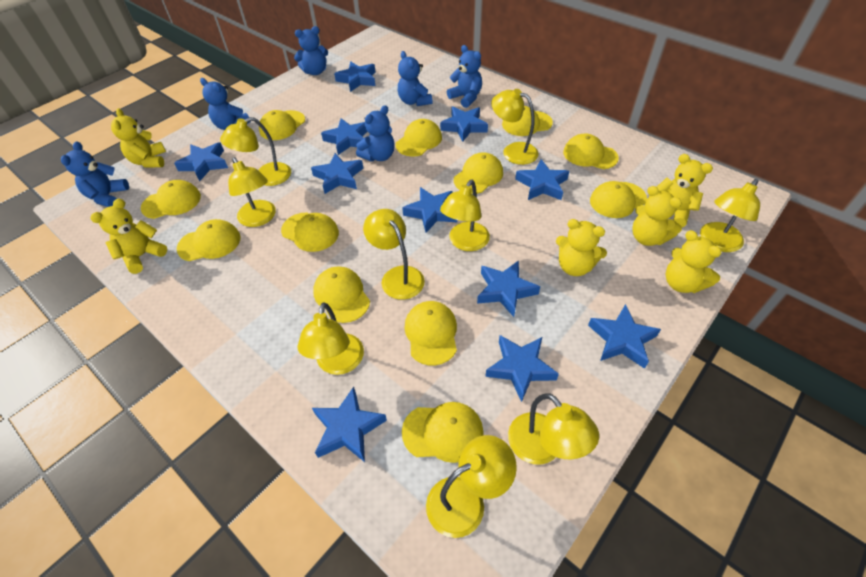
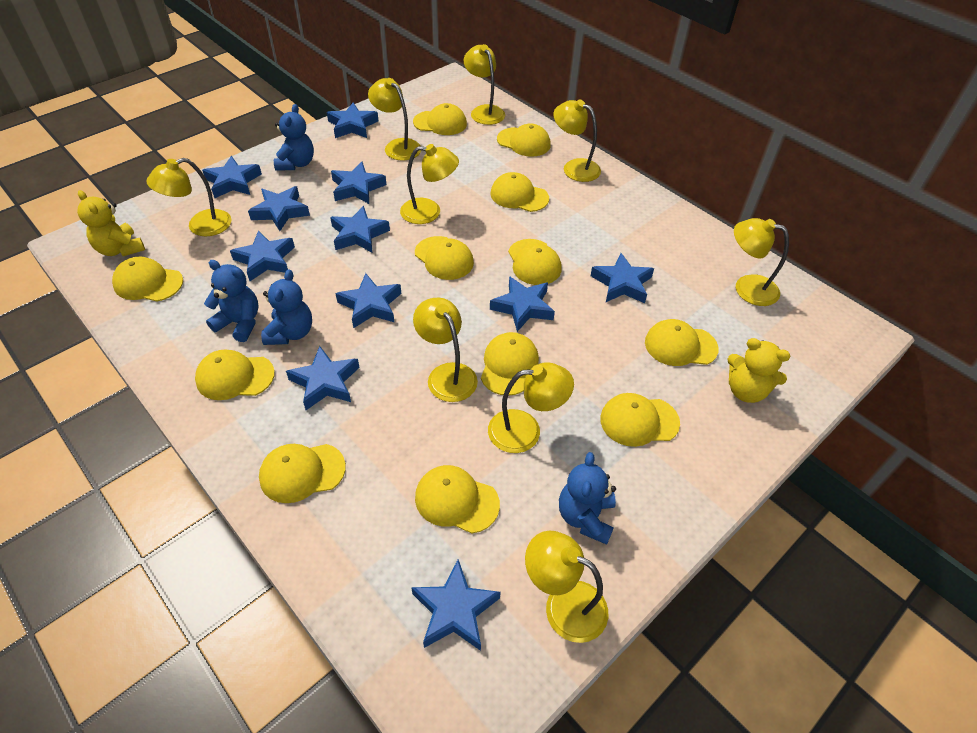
blue teddy bear: [61,141,129,207] [200,78,251,130] [294,26,328,75] [356,105,395,162] [398,51,433,106] [447,45,482,108] = 6 -> [204,260,258,342] [261,269,312,345] [274,104,314,171] [559,452,616,545] = 4
yellow teddy bear: [90,199,167,274] [111,108,166,168] [556,219,607,276] [632,186,682,246] [657,154,713,227] [666,230,721,293] = 6 -> [77,190,145,256] [727,338,790,403] = 2

